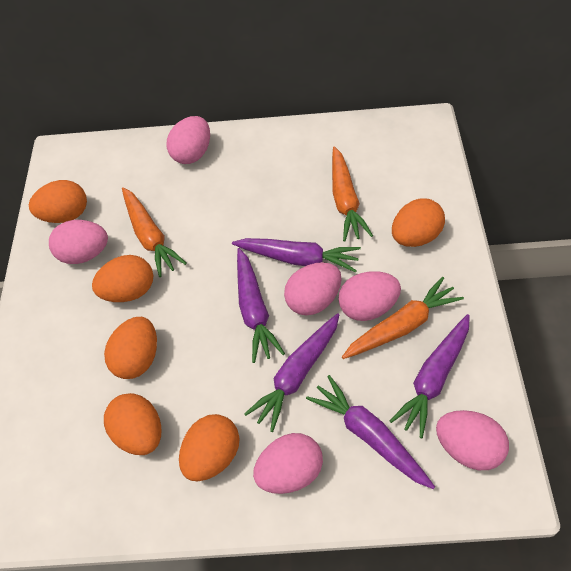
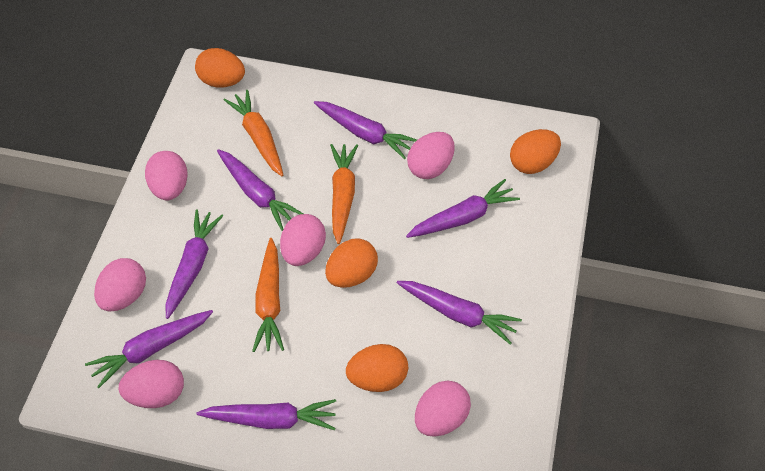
orange egg: [29,180,87,223] [92,255,153,302] [104,317,157,379] [104,393,161,455] [179,414,240,481] [392,198,445,247] = 6 -> [195,48,245,88] [325,238,378,288] [346,344,408,392] [510,129,561,174] = 4
purple carrot: [232,238,361,272] [237,248,285,363] [244,313,339,432] [306,375,435,489] [390,314,470,438] = 5 -> [85,310,213,388] [165,210,223,319] [196,399,336,430] [217,149,303,231] [314,101,417,159] [397,281,522,344] [406,179,520,238] = 7

